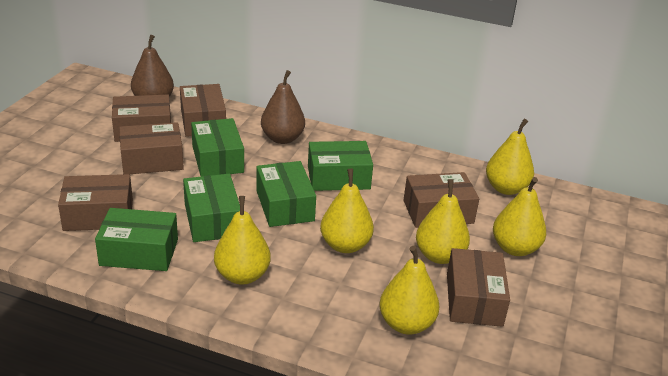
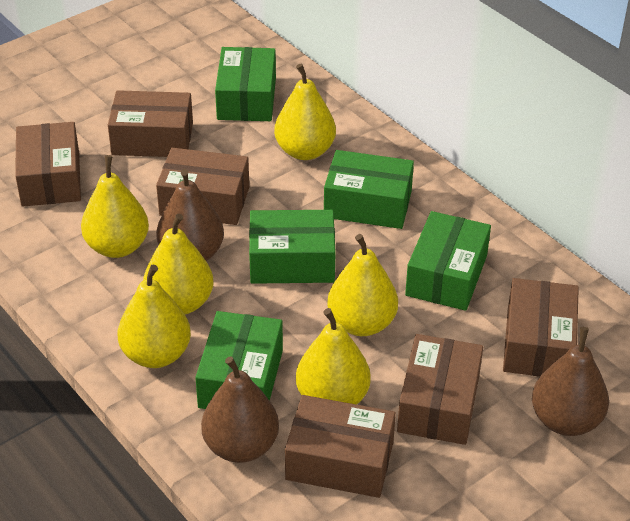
brown pear: [131,35,174,97] [261,70,305,144] = 2 -> [156,169,224,261] [201,356,279,463] [532,327,609,436] = 3

